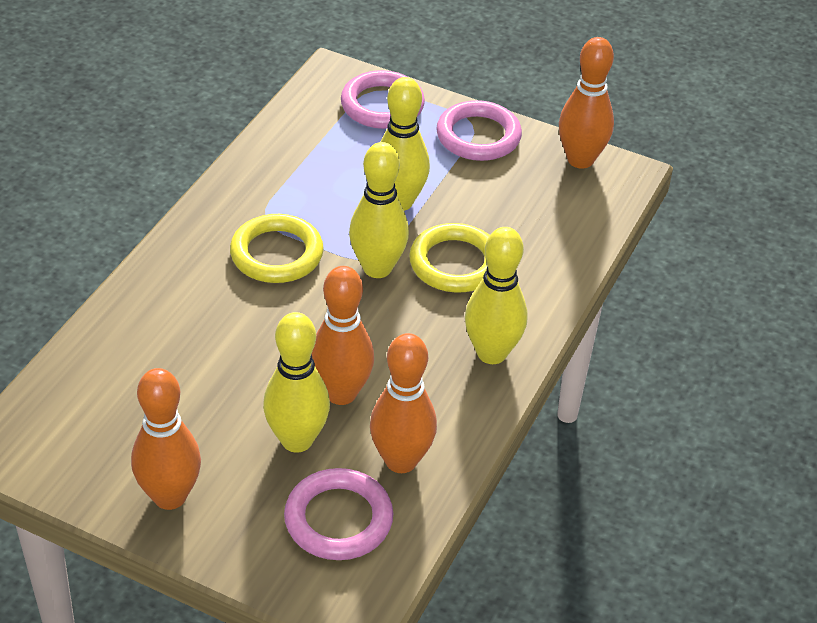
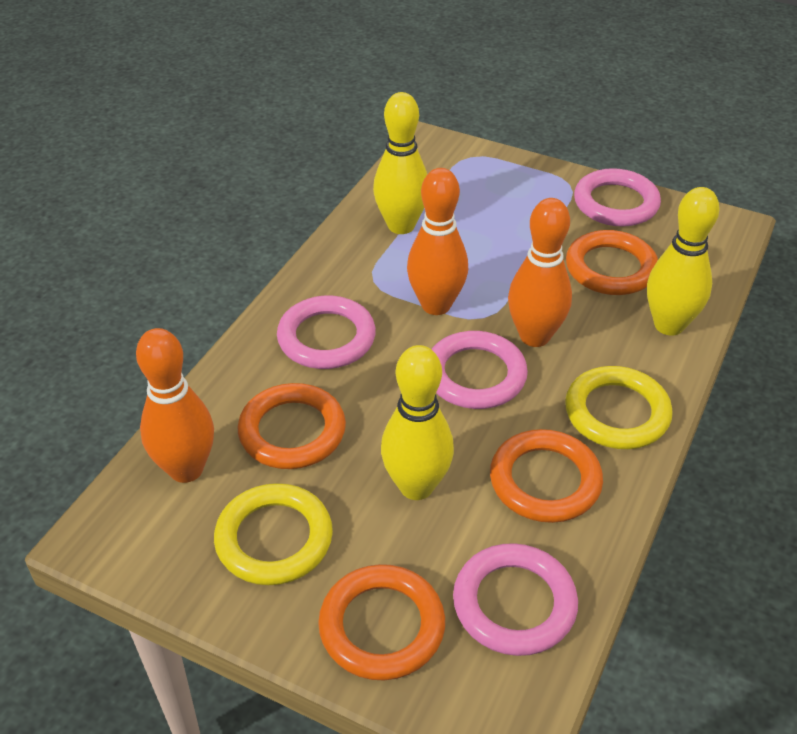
orange bowling pin: [131,368,201,510] [312,266,374,405] [370,333,437,473] [559,37,614,169] = 4 -> [136,328,214,483] [407,168,468,315] [508,198,572,347] = 3
orange ring: none = 0 -> [238,383,346,469] [318,564,445,680] [490,429,603,523] [566,230,658,295] = 4
pink ring: [284,468,393,560] [341,70,425,129] [436,100,522,161] = 3 -> [277,296,376,369] [431,331,528,409] [453,543,578,656] [574,168,661,227] = 4
yellow bowling pin: [263,312,330,453] [349,142,409,278] [380,77,430,211] [465,227,528,364] = 4 -> [373,92,427,234] [381,345,454,500] [647,187,720,336] = 3

